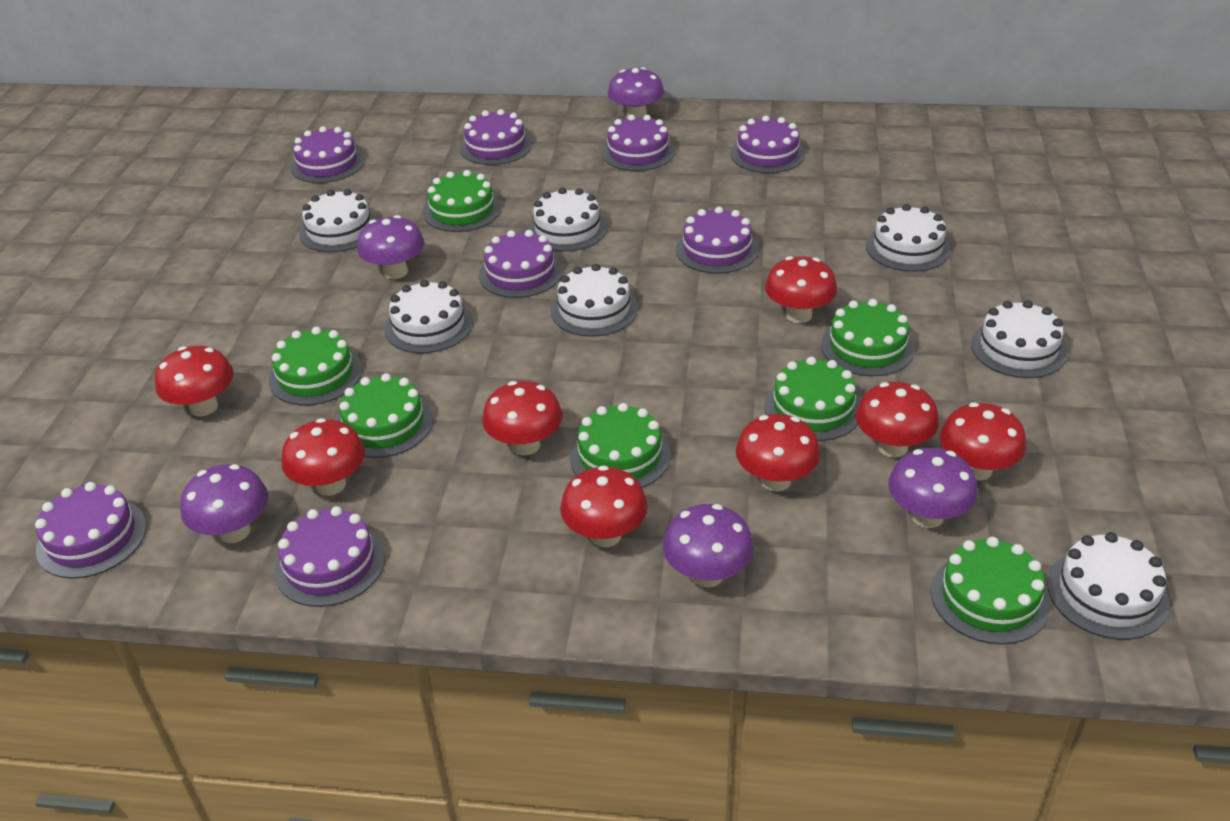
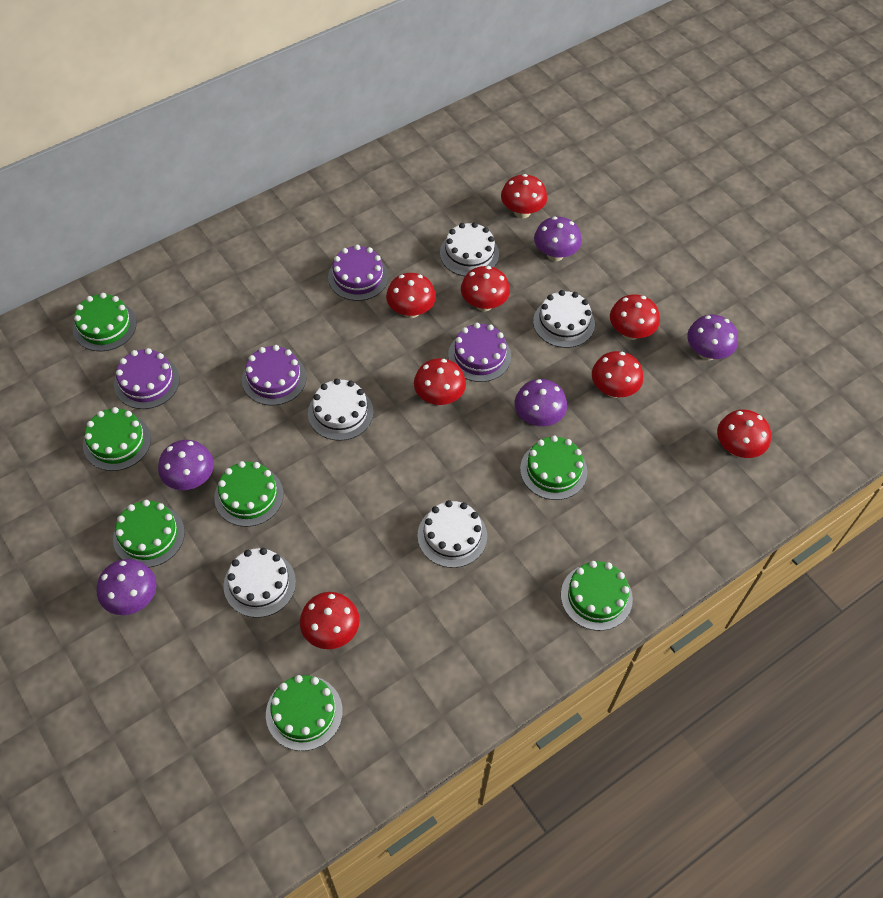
purple cake: [35,482,146,579] [274,506,385,607] [290,126,364,183] [460,109,532,165] [479,230,562,298] [602,115,675,171] [676,207,759,274] [730,116,805,173] = 8 -> [114,348,180,409] [242,345,307,406] [328,245,388,301] [448,323,511,382] = 4
white cake: [299,189,377,252] [384,280,473,353] [528,187,608,252] [551,264,638,337] [866,204,951,272] [971,300,1068,378] [1047,532,1170,640] = 7 -> [224,548,296,618] [308,378,373,441] [418,500,487,568] [440,222,499,276] [533,290,595,348] = 5

